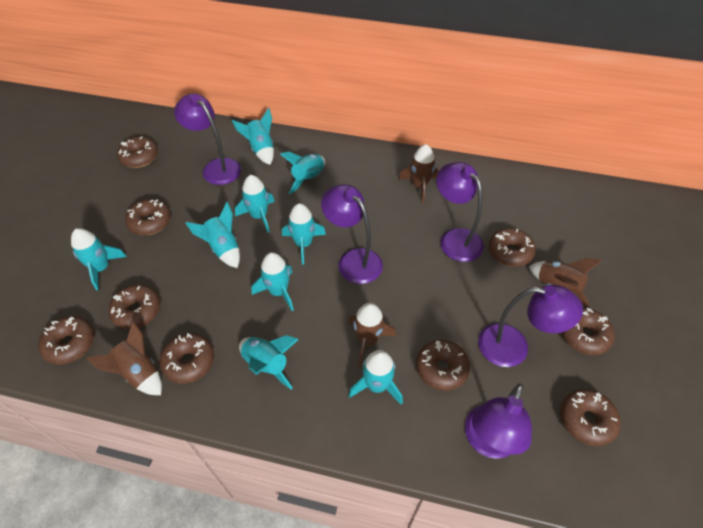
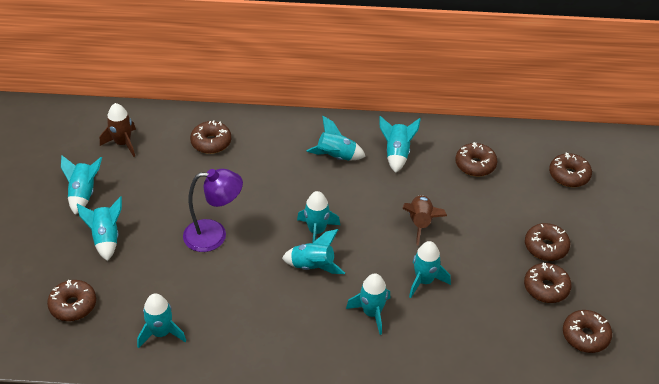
brown donut: [38,316,94,365] [108,285,160,329] [117,136,158,168] [125,199,171,235] [160,333,214,384] [416,340,470,391] [489,228,536,267] [560,389,621,446] [562,308,615,355] = 9 -> [47,280,96,321] [190,120,231,154] [456,142,497,177] [524,263,572,303] [525,223,570,261] [549,153,592,187] [563,310,612,353] = 7
brown rocket: [86,321,162,395] [348,303,396,366] [398,144,439,203] [529,258,602,307] = 4 -> [100,103,136,157] [402,195,447,246] = 2
purple lamp: [174,93,241,185] [321,184,383,284] [436,162,484,262] [465,384,532,459] [478,285,583,367] = 5 -> [183,169,243,252] = 1

